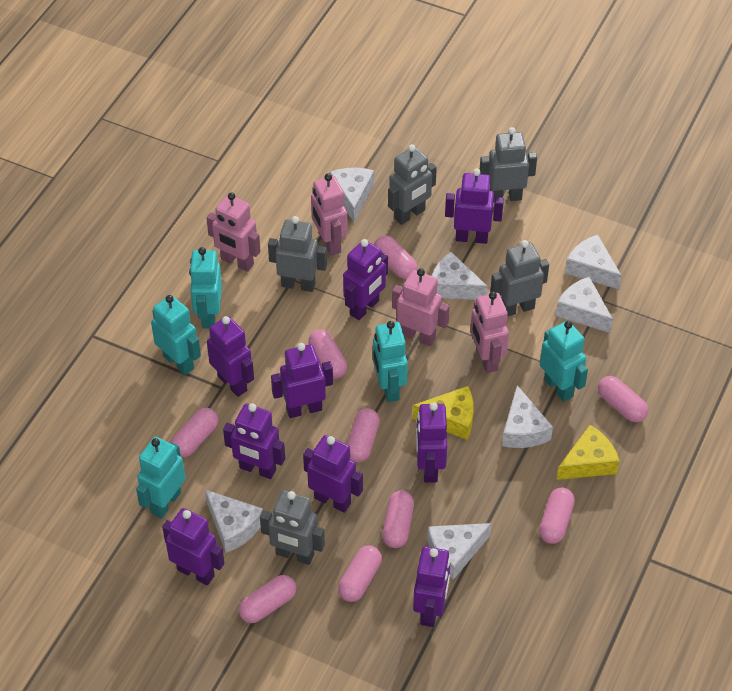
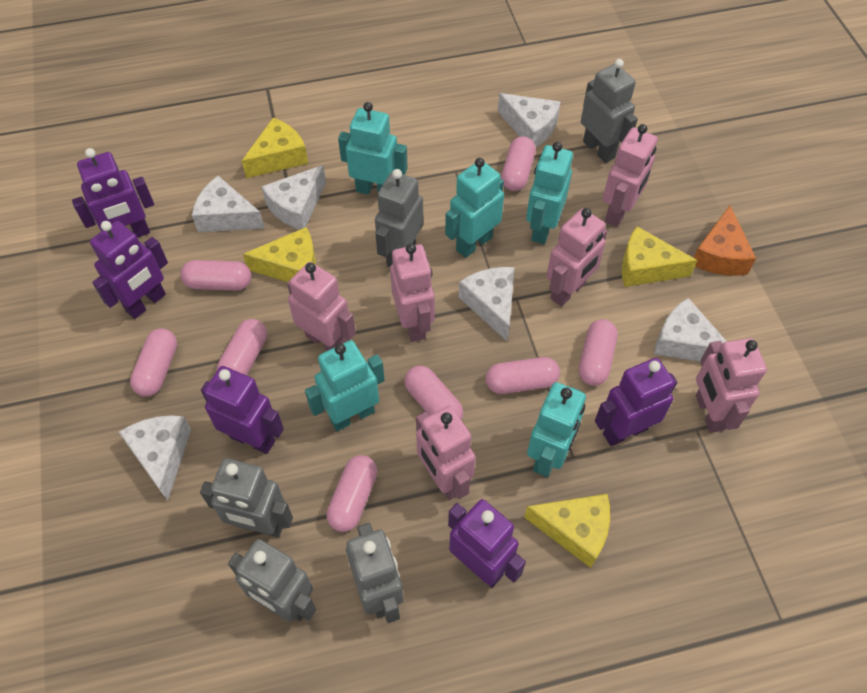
orange cheese: none = 0 -> [694,206,756,276] = 1
pink capsule: [171,408,218,457] [239,575,296,623] [308,329,347,379] [338,545,382,602] [347,408,380,462] [374,235,417,279] [382,491,414,548] [539,488,575,544] [598,376,648,422] = 9 -> [130,328,177,397] [181,260,251,290] [217,319,267,375] [326,455,377,532] [404,366,463,420] [486,357,560,394] [501,136,536,191] [579,319,618,386] = 8
pink robot: [207,192,261,272] [311,173,348,256] [392,268,450,346] [470,292,509,373] = 4 -> [287,262,356,351] [390,244,435,342] [416,406,476,500] [547,208,608,307] [603,124,658,227] [696,338,767,433] = 6
purple robot: [162,508,225,586] [207,316,254,397] [223,403,285,479] [271,343,333,418] [303,435,363,513] [343,239,388,320] [413,546,451,627] [416,402,447,483] [445,169,504,244] = 9 -> [72,148,154,238] [90,221,168,319] [201,366,284,454] [448,499,526,588] [595,358,677,446] = 5
white cheese: [205,490,263,553] [329,168,374,222] [428,523,492,580] [432,252,488,300] [502,385,553,448] [556,277,613,333] [565,235,622,289] = 7 -> [119,415,191,501] [192,176,265,232] [261,165,326,230] [459,267,515,341] [498,93,561,148] [654,298,727,362] = 6
yellow cheese: [413,386,474,440] [556,425,620,480] = 2 -> [242,118,308,178] [243,227,316,282] [524,494,610,568] [622,226,698,287] = 4

